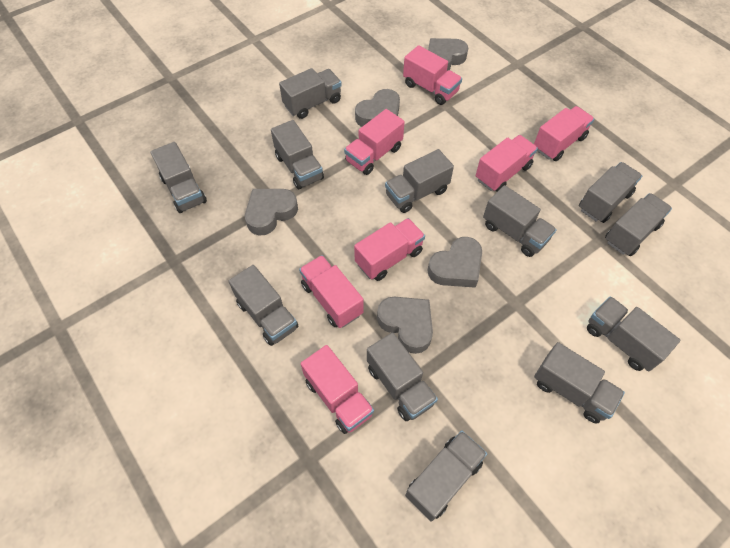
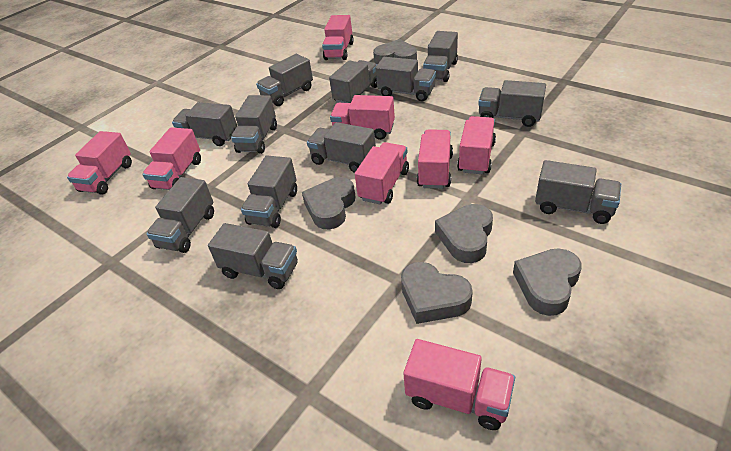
pink truck: [299,255,364,328] [301,345,374,434] [344,109,405,175] [354,218,425,281] [403,45,462,105] [476,135,538,192] [534,106,594,161] = 7 -> [67,131,132,195] [143,128,201,190] [322,15,354,60] [330,95,395,140] [355,142,409,205] [403,339,515,430] [417,130,453,189] [457,116,496,174] = 8

